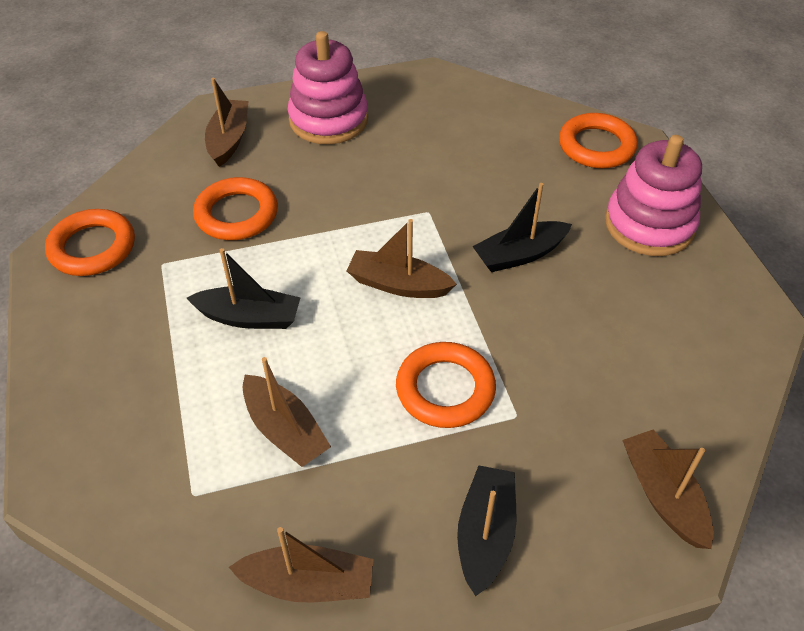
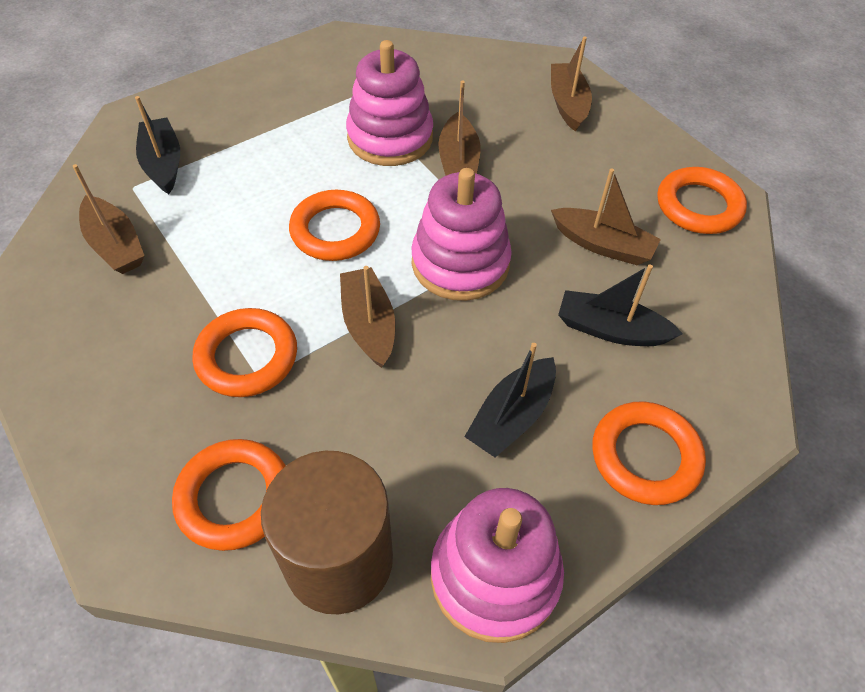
brown cylinder: none = 0 -> [261,451,393,614] = 1
orange ring: [45,209,135,276] [193,177,278,240] [396,342,496,428] [559,113,638,168] = 4 -> [172,439,286,551] [192,308,297,397] [289,190,380,261] [592,401,706,505] [657,167,747,234] = 5
pink stacking toy: [288,31,368,144] [605,135,702,256] = 2 -> [346,40,433,166] [411,168,512,301] [431,488,564,643] = 3

